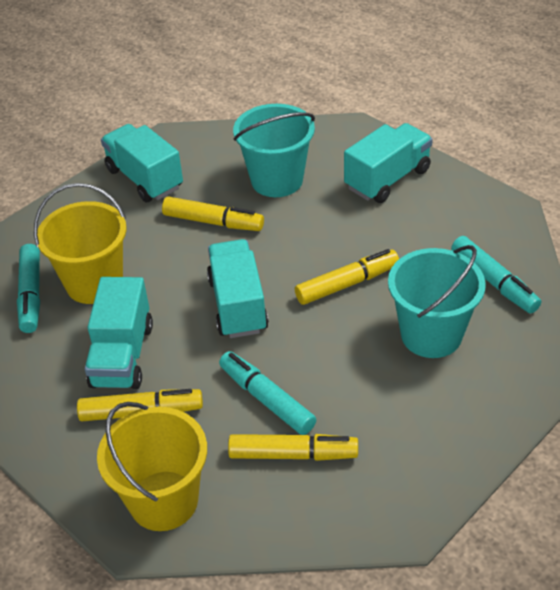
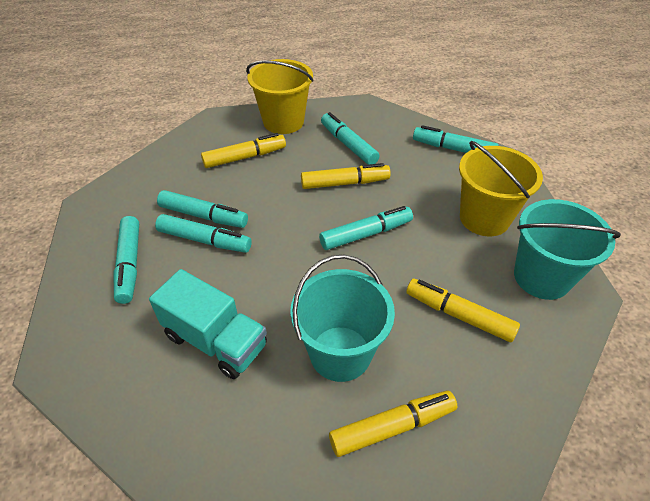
turquoise marker: [17,244,40,333] [219,351,316,435] [451,236,541,313] = 3 -> [114,216,139,304] [155,214,252,253] [157,190,248,228] [319,206,413,250] [321,112,380,165] [413,125,499,153] = 6
turquoise truck: [85,277,153,389] [101,124,183,202] [207,239,269,338] [344,123,433,203] = 4 -> [149,269,267,379] = 1

